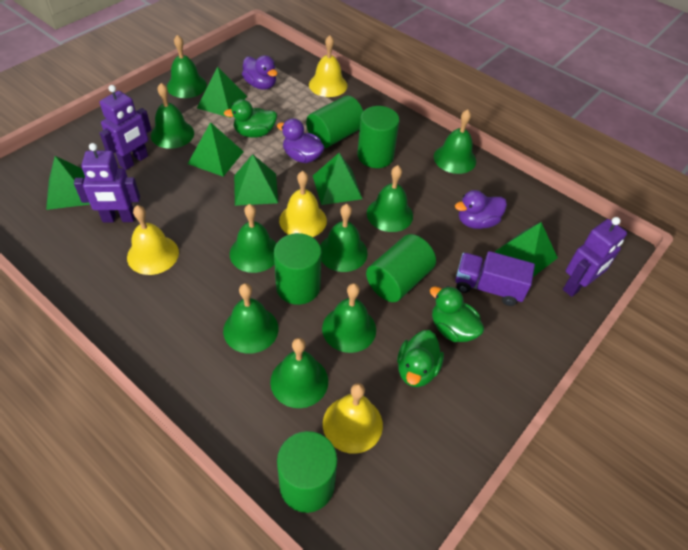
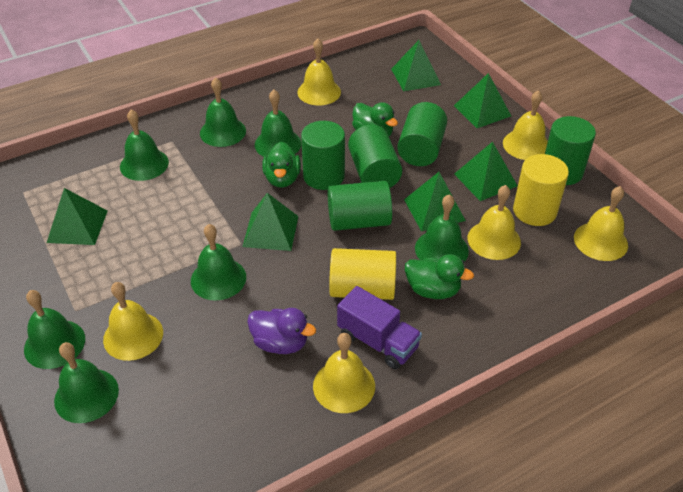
green bell: [151,83,194,149] [167,35,207,98] [223,283,278,354] [230,204,277,273] [270,338,328,408] [320,204,368,272] [322,283,376,353] [367,165,413,232] [434,109,476,174] = 9 -> [24,290,85,369] [54,342,119,423] [120,110,169,181] [191,224,246,301] [200,77,246,147] [255,90,301,157] [415,194,469,262] = 7
purple duck: [242,55,278,90] [277,118,325,163] [455,190,507,229] = 3 -> [247,308,316,354] = 1
purple robot: [74,143,140,222] [99,85,151,170] [563,217,627,297] = 3 -> none = 0
yellow bell: [127,205,179,275] [279,171,327,237] [309,35,348,97] [323,383,383,454] = 4 -> [103,282,163,361] [298,39,341,105] [313,333,375,413] [468,185,521,260] [503,90,548,160] [574,186,628,261] = 6
yellow cylinder: none = 0 -> [329,248,396,300] [513,154,569,226] = 2

